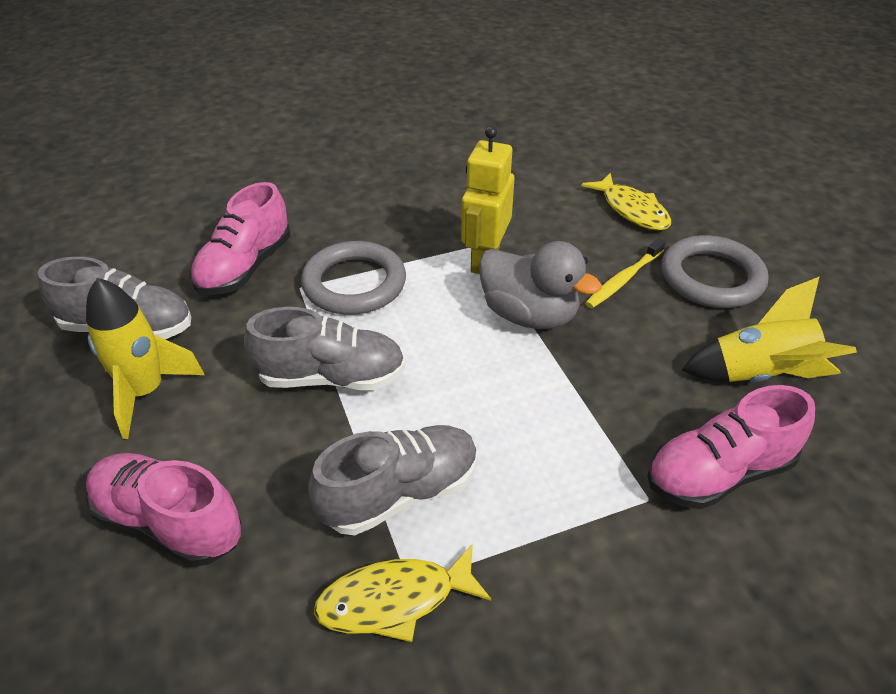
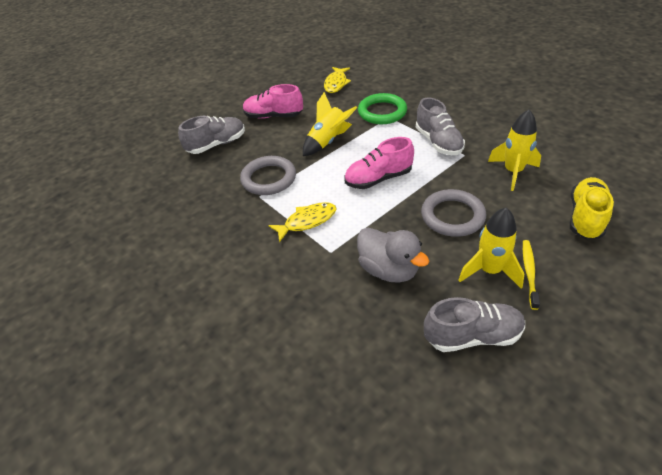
green ring: none = 0 -> [358,93,407,124] = 1
pink shoe: [86,453,242,567] [190,182,290,295] [647,385,815,509] = 3 -> [243,84,303,119] [344,137,414,189] = 2
yellow robot: [461,126,515,274] = 1 -> none = 0
yellow rocket: [86,278,204,439] [682,276,857,382] = 2 -> [303,92,357,156] [459,207,525,289] [488,109,541,191] = 3
yellow shoe: none = 0 -> [570,177,614,240] = 1

